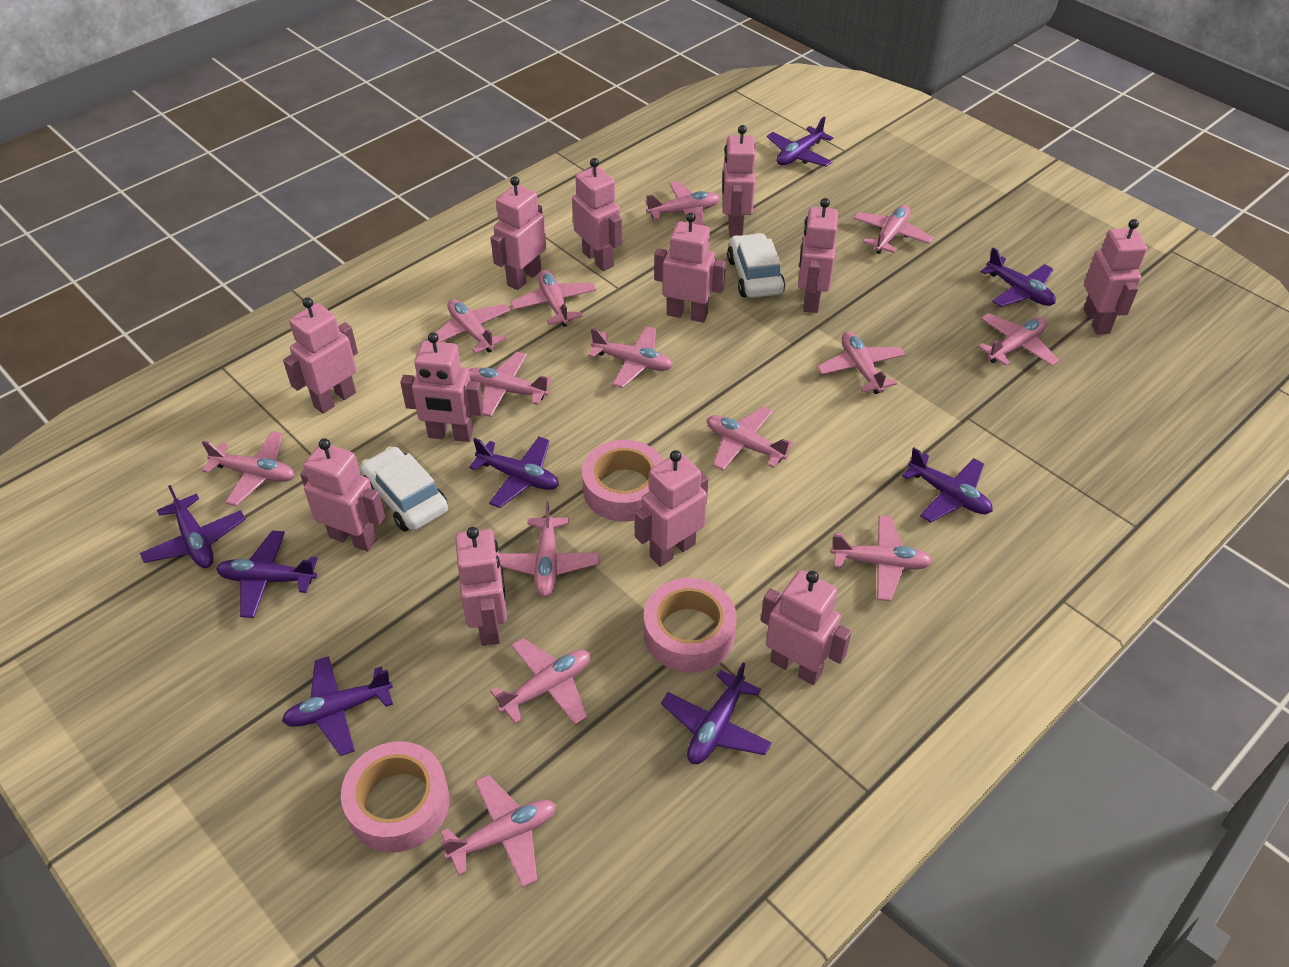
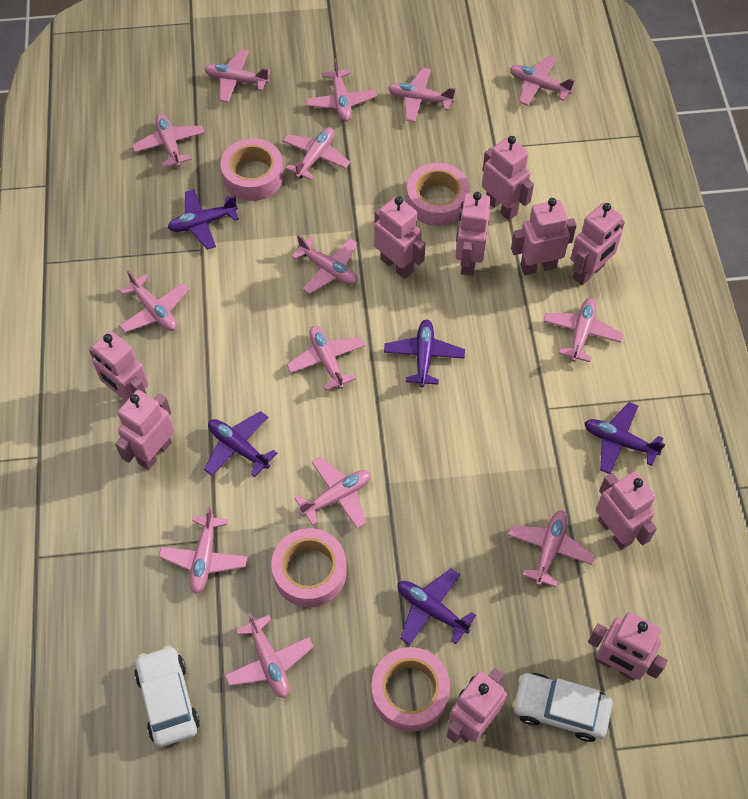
pink robot: [283,297,358,414] [300,438,385,552] [400,333,484,442] [455,527,507,646] [491,176,546,290] [572,158,622,271] [635,450,708,567] [654,213,726,323] [722,125,756,237] [761,570,852,685] [798,198,838,313] [1083,219,1147,335] = 12 -> [89,331,149,401] [115,390,174,470] [374,196,426,279] [447,668,507,743] [455,192,491,276] [482,136,534,221] [511,198,577,275] [571,203,625,285] [588,612,668,681] [596,472,657,550] = 10
pink tape: [341,741,450,853] [582,440,664,522] [644,578,737,672] = 3 -> [220,138,284,201] [271,528,347,607] [371,647,450,732] [406,163,470,226] = 4
purple plane: [140,485,245,568] [216,531,318,618] [282,656,393,756] [469,437,559,508] [661,663,772,764] [767,117,833,167] [902,448,993,523] [980,248,1056,307] = 8 -> [168,189,239,250] [204,411,277,477] [384,320,465,387] [398,568,476,645] [585,402,665,474] = 5

